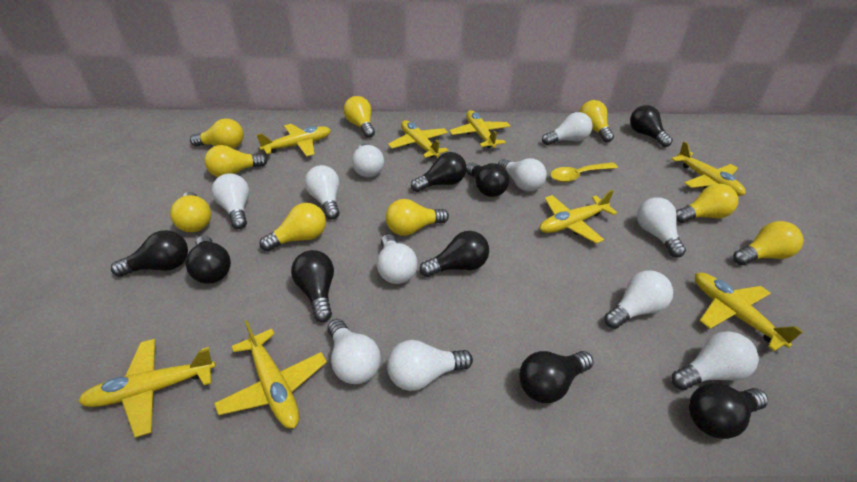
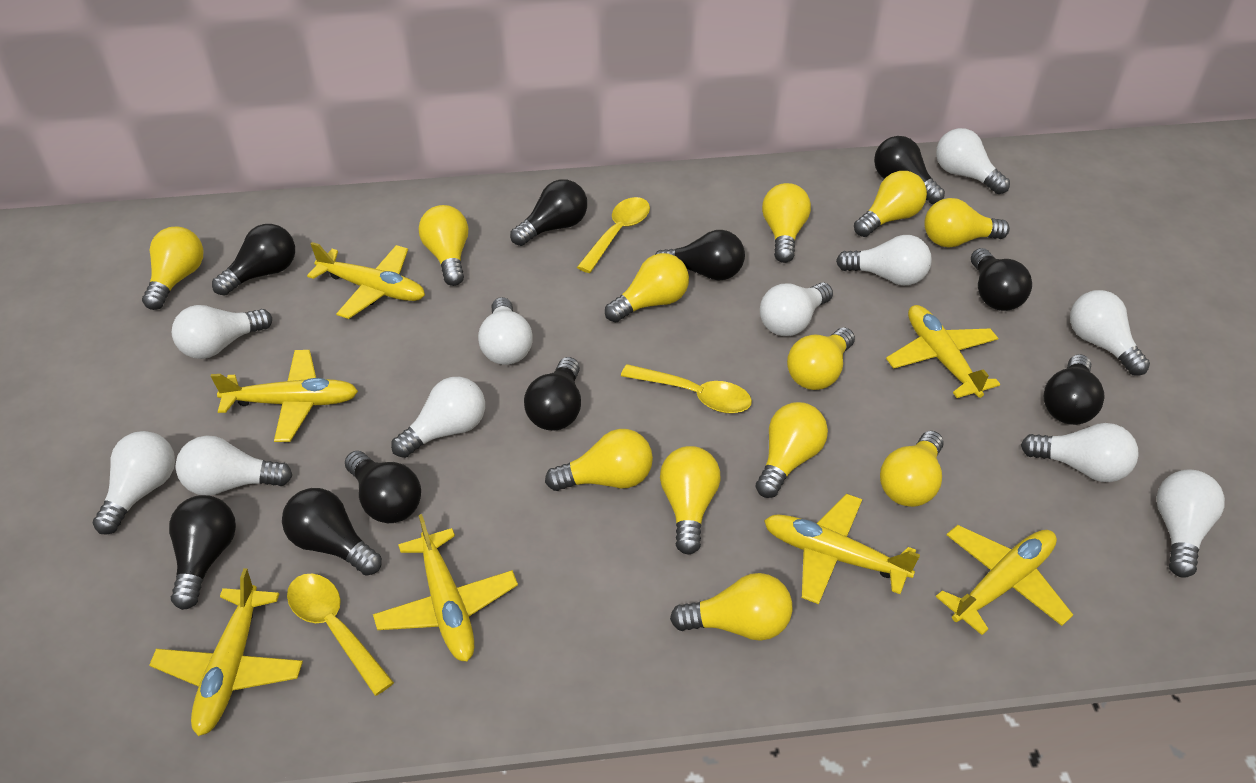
black light bulb: [111,230,188,277] [186,235,231,284] [291,250,334,322] [411,152,467,192] [420,231,489,277] [466,162,509,197] [519,351,593,403] [630,105,673,147] [689,383,768,439] = 9 -> [169,495,236,610] [212,224,295,296] [282,488,382,576] [345,451,421,523] [510,179,587,246] [524,357,581,431] [655,230,745,281] [874,136,945,204] [971,248,1032,311] [1044,354,1104,425] = 10
yellow light bulb: [170,192,211,232] [190,118,244,149] [205,145,267,177] [259,203,326,251] [344,96,375,138] [386,199,449,236] [579,100,614,142] [676,184,738,223] [733,221,804,265] = 9 -> [142,227,203,310] [419,205,468,286] [545,429,653,491] [605,253,689,322] [660,446,721,554] [670,573,793,641] [755,402,828,498] [762,183,811,263] [787,328,855,390] [854,171,927,237] [880,431,944,507] [924,198,1010,248] = 12
yellow plane: [78,339,216,438] [214,321,327,429] [257,124,331,157] [388,120,448,158] [449,110,510,148] [540,190,617,244] [671,141,745,196] [695,273,803,351] = 8 -> [149,568,303,736] [211,350,358,442] [307,242,425,319] [373,514,518,661] [764,494,920,604] [886,305,1000,398] [936,525,1073,635] = 7
yellow spoon: [550,162,618,182] = 1 -> [287,574,394,696] [577,197,650,273] [621,364,752,414] = 3

